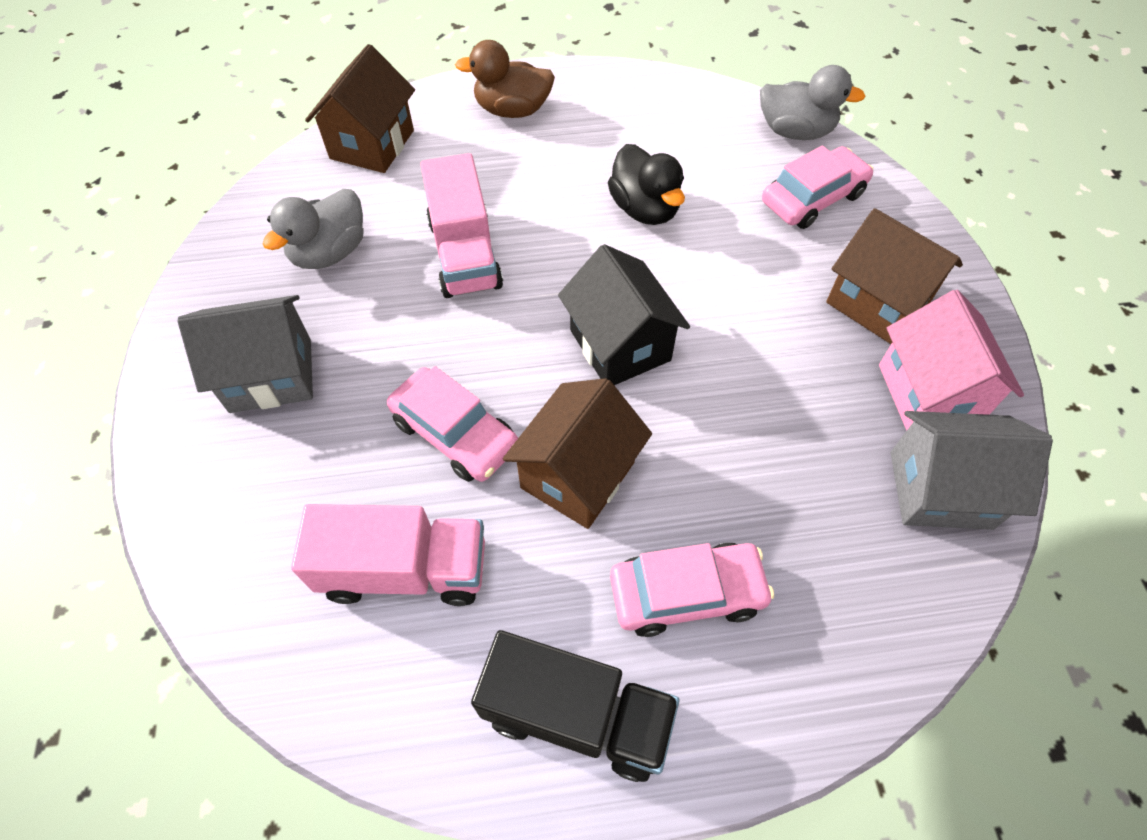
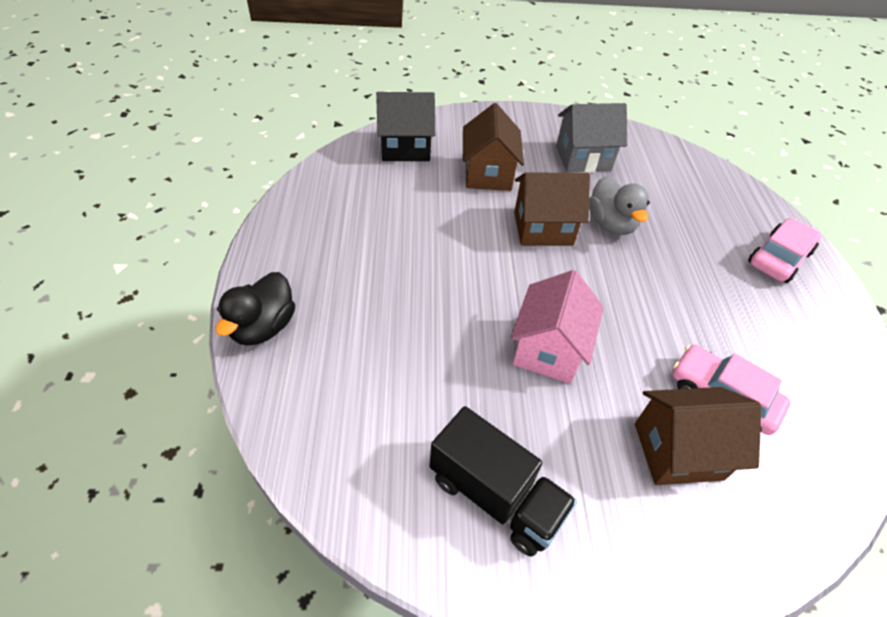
brown duck: [455,40,555,118] = 1 -> none = 0
grey duck: [263,189,364,269] [760,65,866,140] = 2 -> [589,176,650,235] = 1
grey house: [177,295,313,413] [891,411,1053,530] = 2 -> [556,103,627,172] = 1
pink car: [387,366,518,482] [610,543,774,637] [762,145,873,229] = 3 -> [672,344,790,435] [748,218,821,283] = 2
pink truck: [291,504,485,606] [420,153,503,298] = 2 -> none = 0

